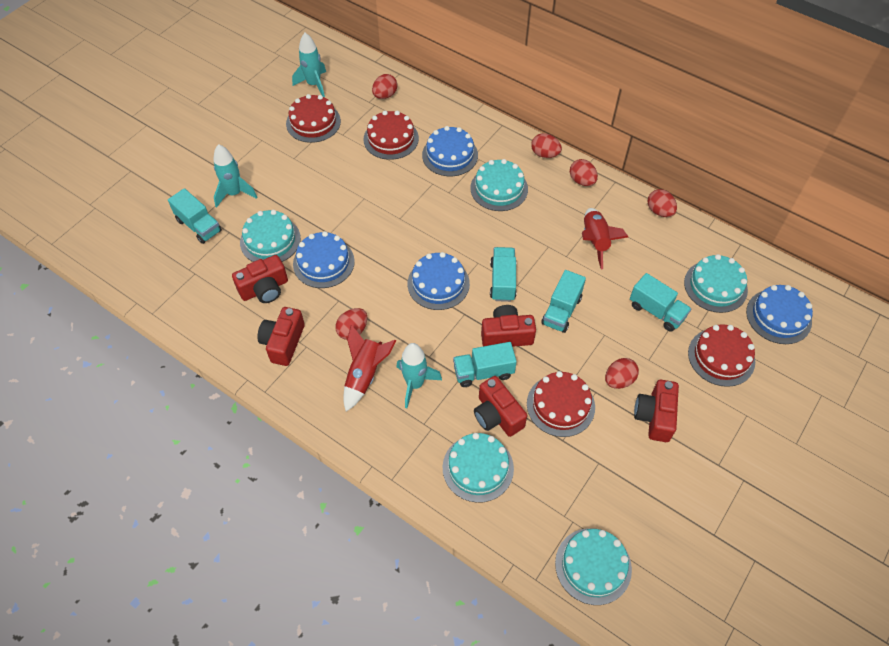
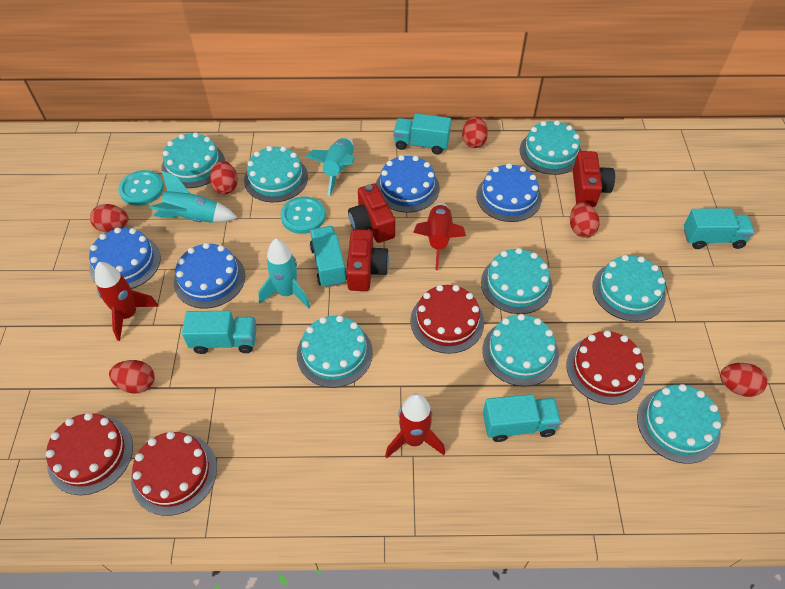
red camera: [232,255,288,303] [257,307,305,366] [474,376,527,437] [481,305,536,347] [634,380,679,442] = 5 -> [346,229,389,291] [348,183,395,243] [573,151,615,207] = 3
red rocket: [343,325,396,411] [582,208,628,269] = 2 -> [95,262,159,341] [385,393,445,458] [413,202,466,270] = 3
turquoise button: none = 0 -> [118,170,164,206] [280,196,326,234] = 2
turquoise cake: [240,210,301,262] [443,433,514,503] [470,159,528,211] [555,528,632,605] [684,254,748,313] = 5 -> [161,132,225,188] [244,146,308,202] [297,315,373,388] [481,248,552,314] [482,314,559,386] [520,120,582,175] [592,255,666,321] [637,384,721,464] = 8

